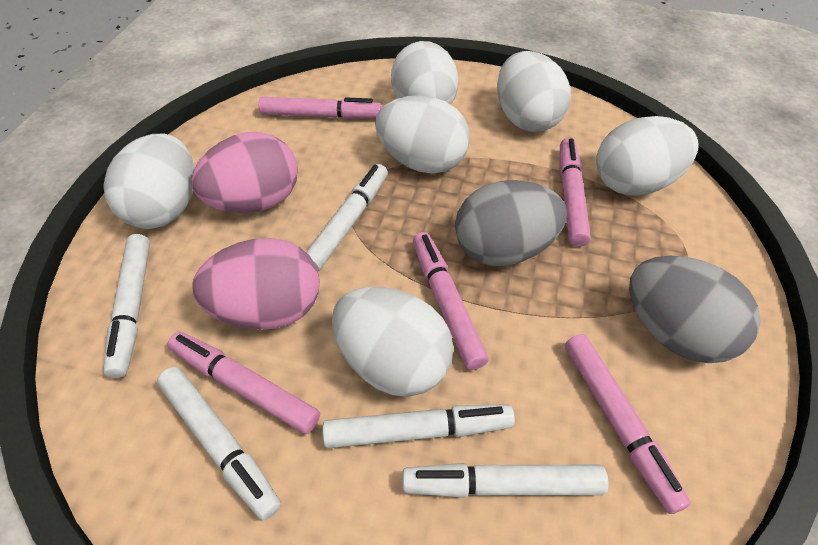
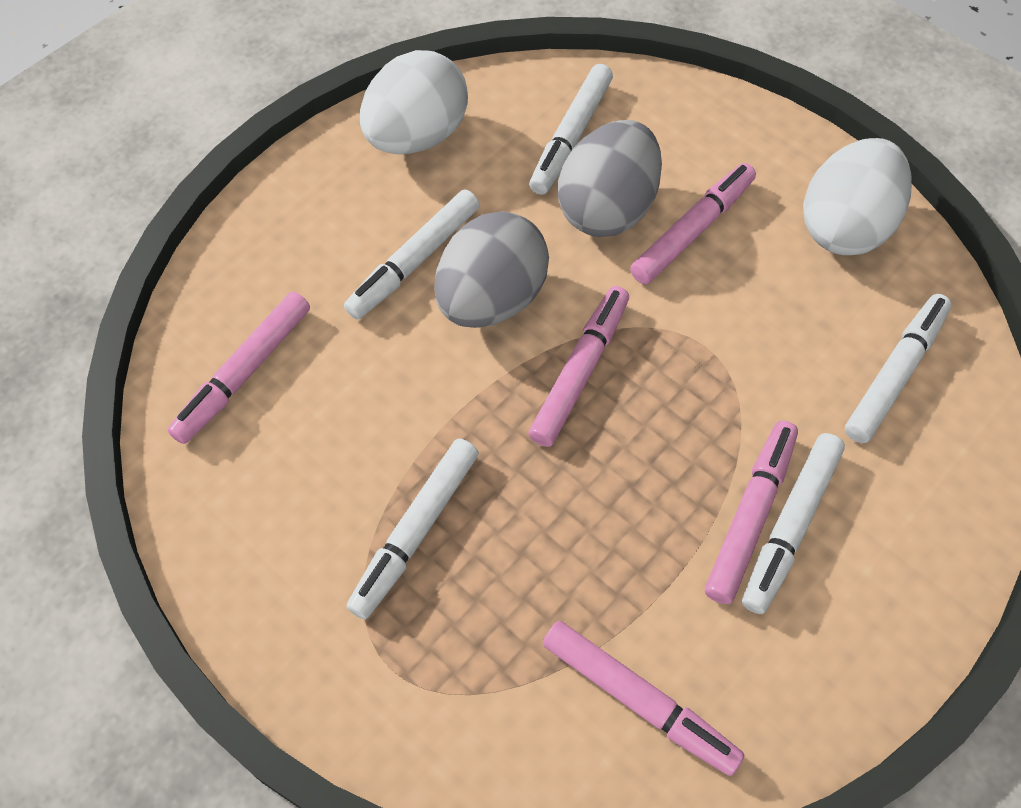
pink egg: [191,132,298,213] [193,238,320,330] = 2 -> none = 0
white egg: [103,134,194,229] [332,287,453,397] [375,95,470,173] [391,41,458,105] [497,51,571,132] [596,116,699,196] = 6 -> [360,50,468,154] [803,138,912,255] = 2

